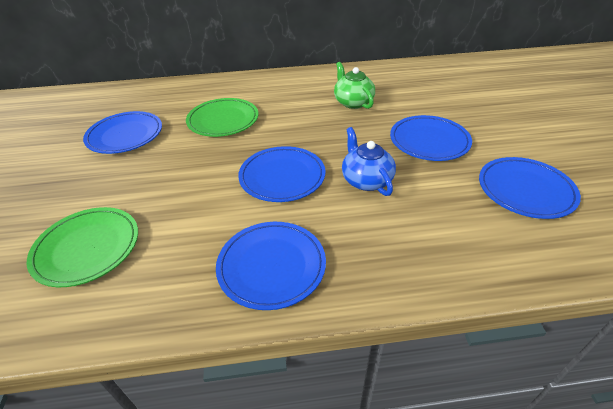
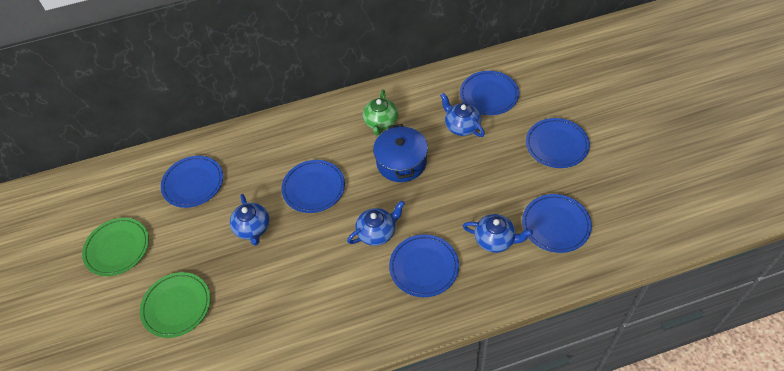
blue plate: [83,111,162,154] [216,222,326,310] [238,146,325,202] [390,115,472,161] [479,157,581,219] = 5 -> [161,156,223,208] [281,160,345,213] [389,234,459,297] [460,71,519,115] [522,194,592,253] [526,118,590,168] = 6
blue pot: none = 0 -> [373,124,428,182] = 1
blue teapot: [342,127,396,196] = 1 -> [230,194,269,246] [347,201,405,246] [440,93,485,137] [463,214,533,253] = 4

